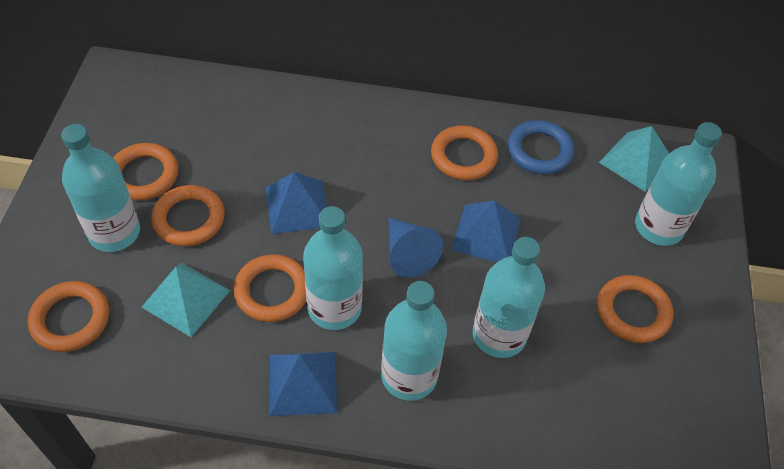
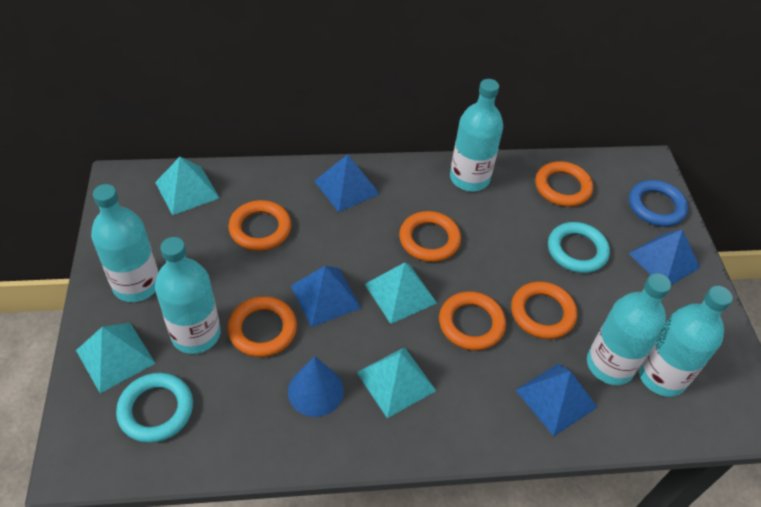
blue pyramid: [266,172,327,234] [269,352,337,416] [451,201,521,262] = 3 -> [291,265,361,327] [314,154,380,212] [516,363,597,436] [628,229,700,285] = 4
turquoise pyramid: [141,262,230,337] [599,126,669,192] = 2 -> [76,323,156,393] [155,157,219,215] [356,347,436,418] [365,262,437,324] = 4
turquoise ring: none = 0 -> [116,372,193,443] [548,222,610,273] = 2

